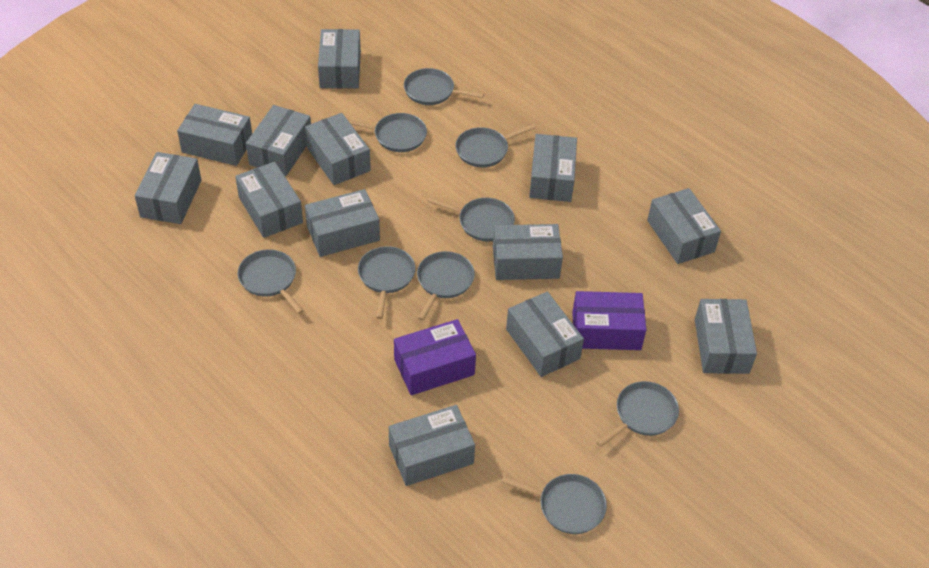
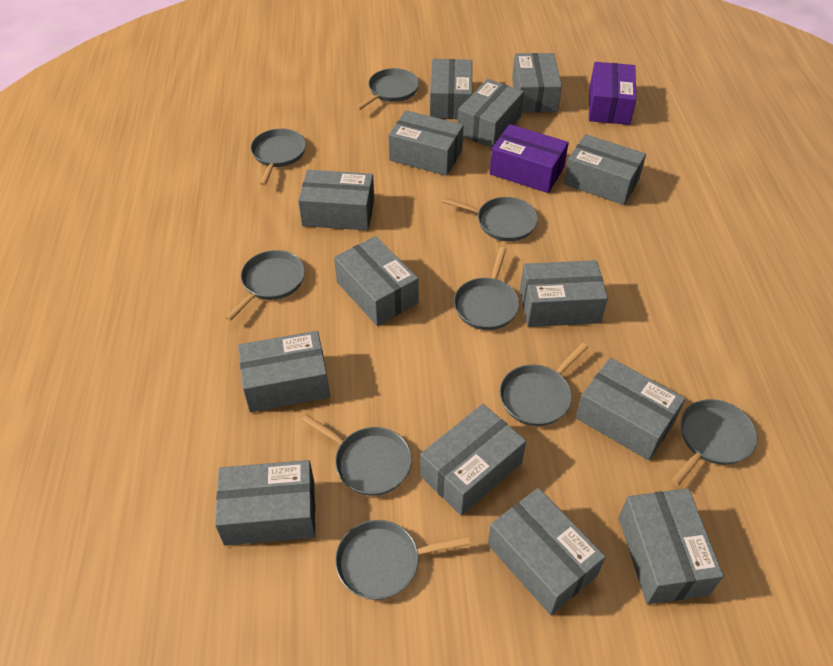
grey box: [135,152,201,224] [177,104,252,166] [235,162,303,238] [246,105,311,176] [305,113,371,185] [305,189,380,257] [318,29,361,88] [389,405,475,486] [493,224,563,280] [506,292,584,377] [529,134,577,202] [647,188,721,264] [695,299,757,374] = 13 -> [215,460,315,546] [238,331,330,412] [298,170,374,231] [334,236,418,326] [388,110,464,176] [420,404,526,516] [430,59,472,119] [458,79,524,148] [488,488,606,615] [512,53,562,113] [520,260,608,327] [564,134,646,205] [576,358,685,461] [618,488,724,604] = 14

